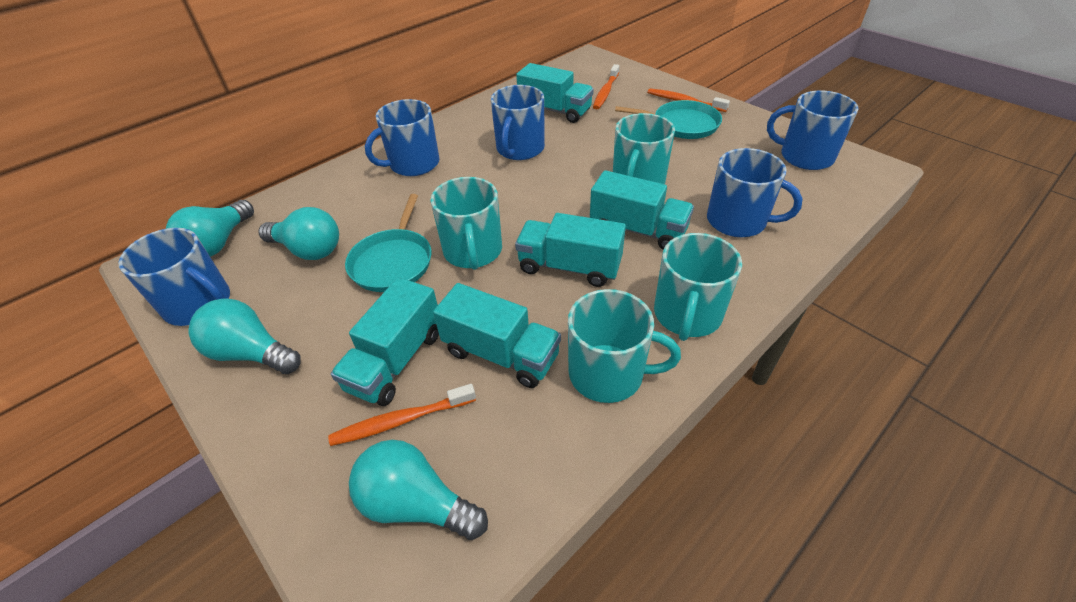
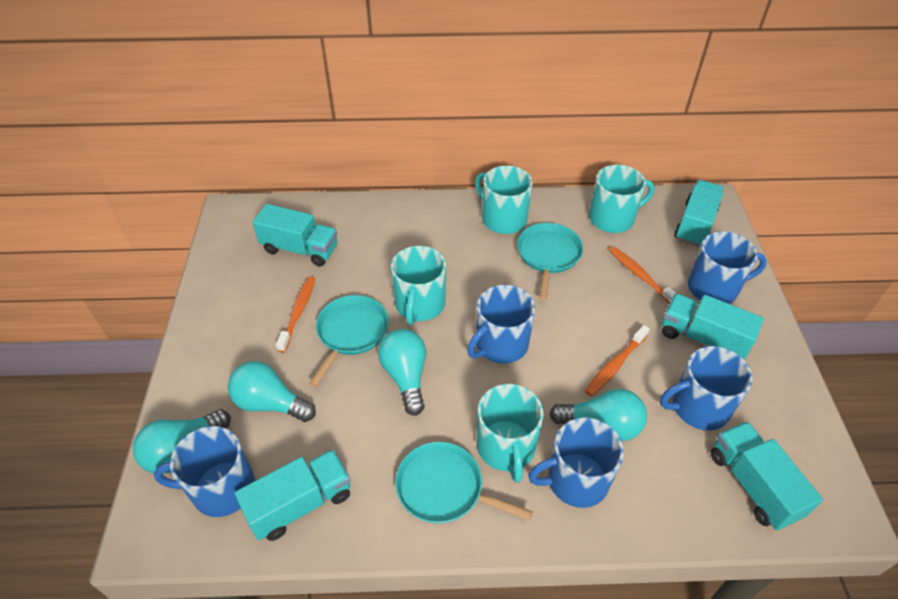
turquoise pan: [345,194,431,292] [615,100,722,139] = 2 -> [309,295,389,387] [395,442,533,524] [517,223,583,300] = 3

